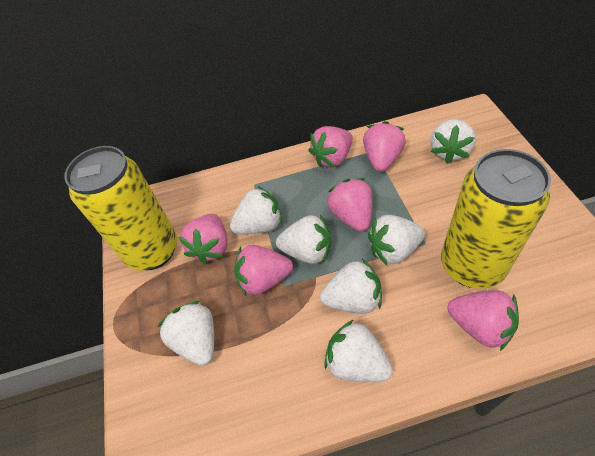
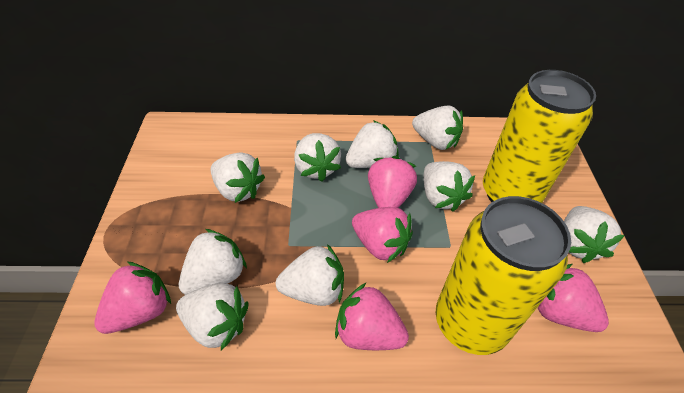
pink strawberry: [179,214,228,264] [234,245,293,296] [308,126,353,167] [327,178,372,232] [363,121,406,172] [447,290,519,351] = 6 -> [94,261,171,334] [335,283,409,350] [352,207,413,263] [368,156,417,208] [538,264,609,332] = 5
white strawberry: [157,301,214,366] [230,186,282,234] [276,215,331,264] [320,259,382,314] [324,320,393,382] [368,215,425,265] [430,119,476,164] = 7 -> [176,283,249,351] [179,229,247,295] [211,153,265,203] [276,244,344,306] [294,133,341,182] [346,120,399,168] [412,105,463,150] [424,161,475,212] [564,206,625,263] = 9

